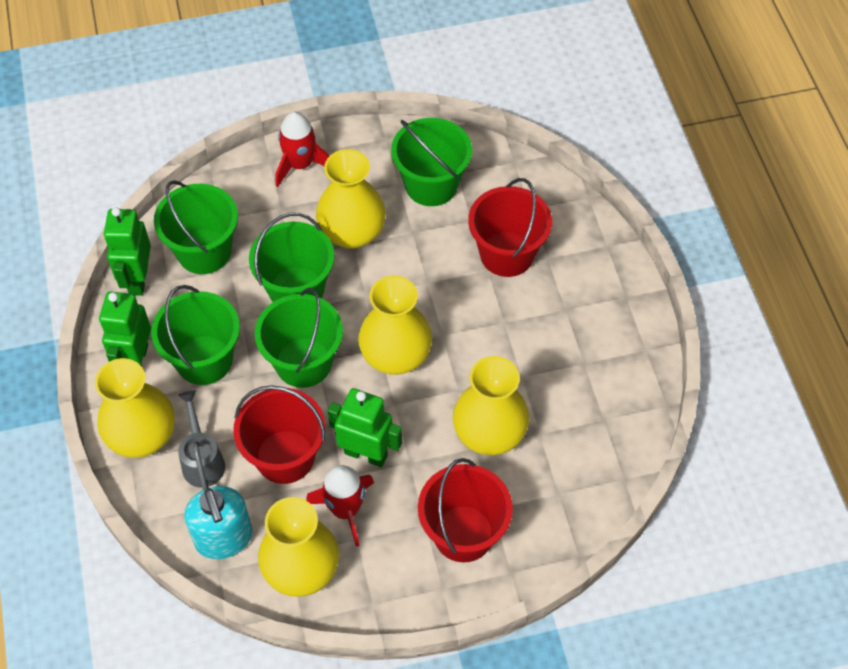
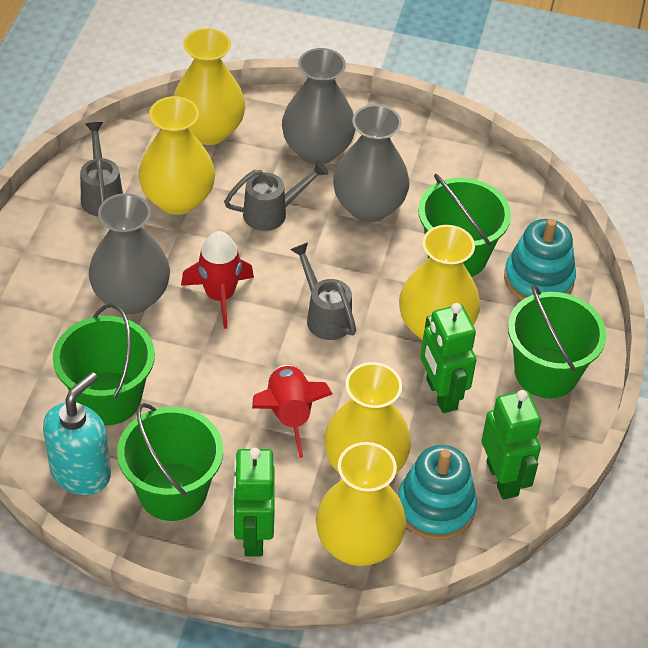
green bucket: [151,285,240,385] [154,180,238,274] [249,213,334,302] [255,287,343,388] [391,118,472,206] = 5 -> [53,303,155,425] [117,403,223,521] [418,174,511,277] [508,285,606,398] = 4
grey vase: none = 0 -> [89,193,170,314] [282,48,355,165] [333,104,410,222] = 3
grey watering can: [178,391,225,490] = 1 -> [80,122,123,216] [224,160,329,231] [290,242,356,340] = 3
red bucket: [233,385,325,484] [418,458,513,562] [468,178,552,277] = 3 -> none = 0
turquoise stacking toy: none = 0 -> [398,445,477,540] [504,219,576,301] = 2

